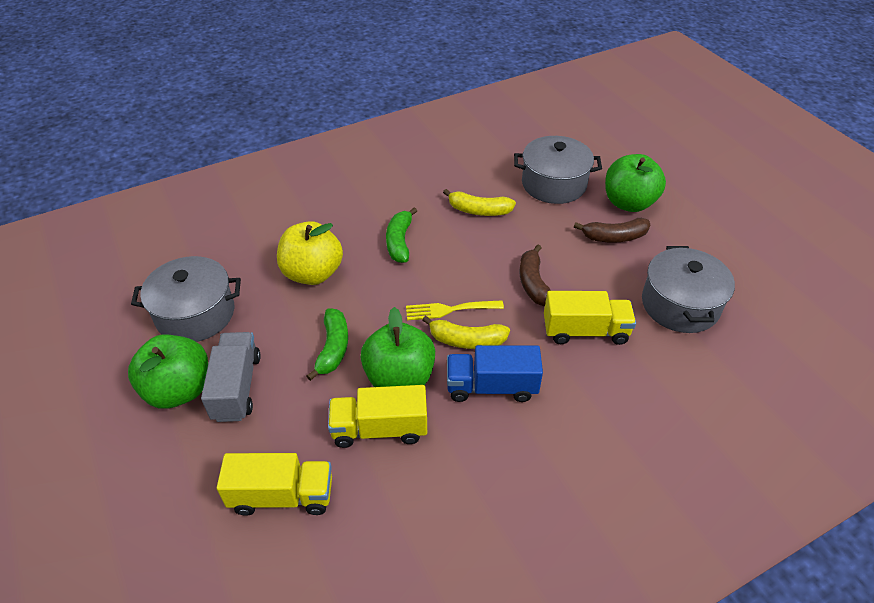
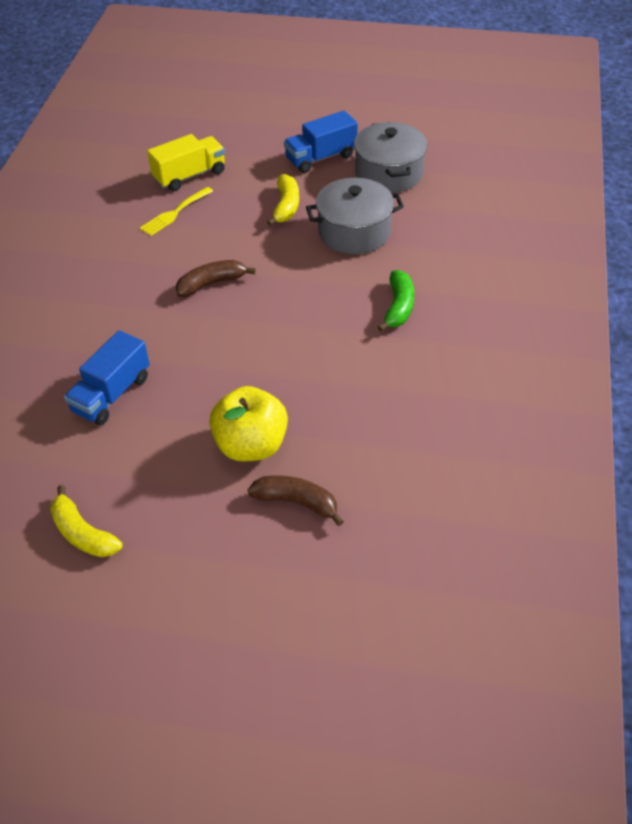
blue truck: [447,345,543,402] = 1 -> [64,330,150,425] [284,110,358,173] = 2
green apple: [128,334,208,409] [360,307,435,387] [605,154,666,212] = 3 -> none = 0
green banana: [307,309,348,381] [386,207,417,263] = 2 -> [378,270,414,331] = 1
grey pot: [131,256,241,342] [514,136,602,204] [642,246,735,333] = 3 -> [306,178,404,254] [354,122,427,193] = 2
grey truck: [201,332,261,422] = 1 -> none = 0
yellow truck: [217,453,332,516] [328,385,427,448] [544,291,636,345] = 3 -> [147,134,225,191] = 1

